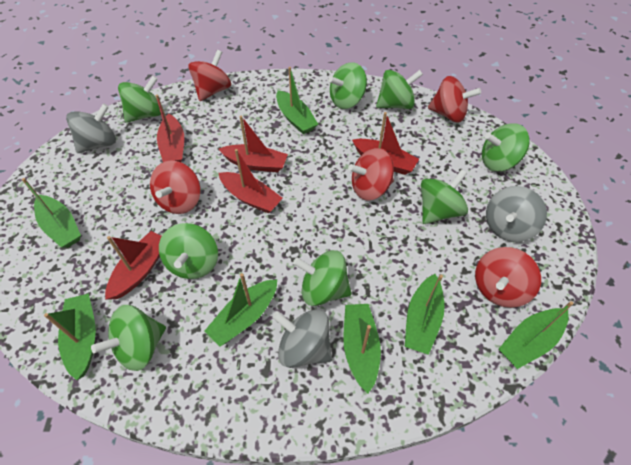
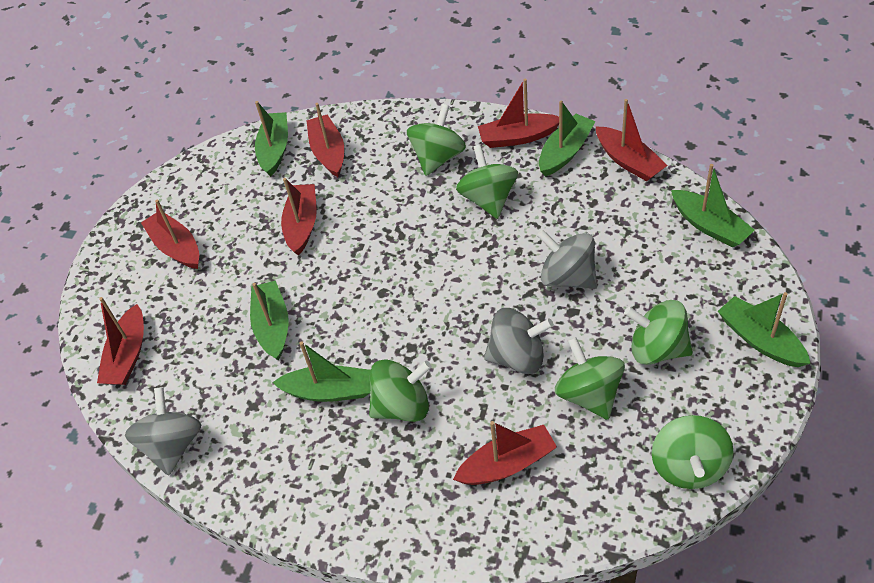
green boat: [22,178,81,248] [44,294,96,380] [205,273,277,346] [276,67,318,134] [343,304,381,393] [405,274,445,355] [499,301,573,369] = 7 -> [250,281,289,360] [255,101,288,177] [272,341,371,402] [539,101,596,177] [671,164,755,247] [718,292,811,367] = 6
green spinning top: [91,305,166,371] [118,76,161,123] [159,223,218,279] [293,250,352,306] [328,62,367,109] [376,70,423,109] [421,169,468,224] [482,123,530,171] = 8 -> [369,359,432,422] [407,104,466,176] [456,144,518,219] [555,337,625,420] [624,300,693,365] [652,415,733,489] = 6
red boat: [105,231,162,299] [155,94,184,162] [219,116,288,172] [219,149,283,214] [352,112,419,175] = 5 -> [97,297,144,385] [141,200,199,269] [281,178,317,255] [306,103,344,177] [453,421,557,485] [478,79,559,148] [596,99,668,181] = 7
red spinning top: [150,161,201,214] [188,50,231,101] [348,148,394,201] [428,76,481,123] [475,247,541,308] = 5 -> none = 0

